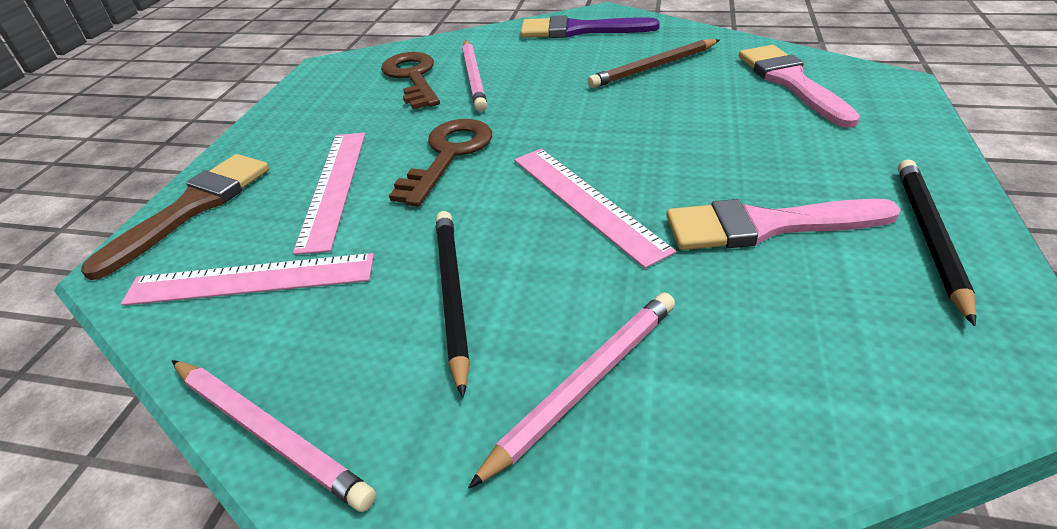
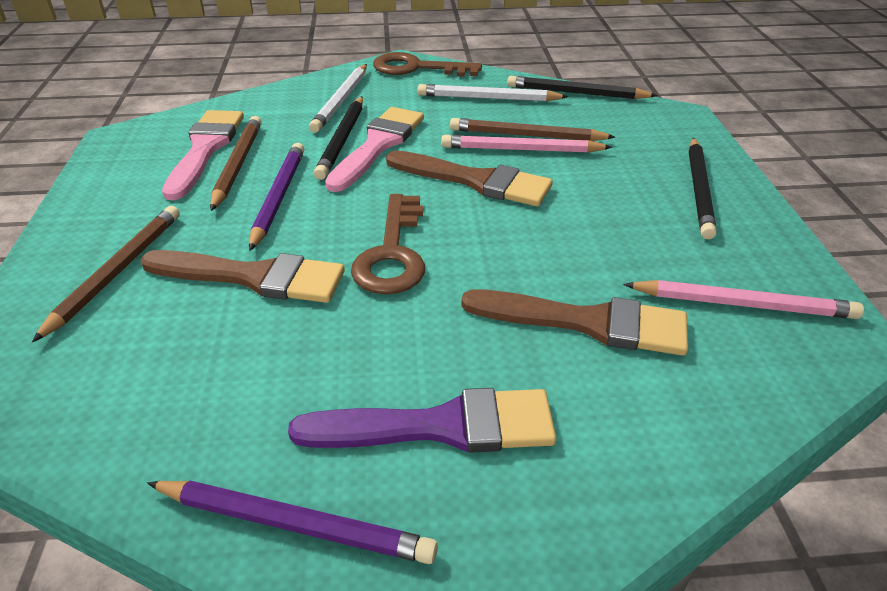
black pencil: [436,211,470,398] [898,159,976,326] = 2 -> [314,96,363,180] [507,76,658,99] [689,138,717,239] = 3
brown brush: [81,154,269,280] = 1 -> [140,250,345,303] [386,151,553,206] [461,289,688,356] = 3
brown pencil: [587,39,719,88] = 1 -> [32,206,180,342] [210,116,262,211] [450,118,615,141] = 3
pink pencil: [172,360,376,512] [462,40,487,112] [468,292,675,489] = 3 -> [441,135,612,153] [623,280,864,319] = 2
pink ruler: [121,253,374,306] [293,133,365,255] [514,149,676,268] = 3 -> none = 0
purple pencil: none = 0 -> [147,481,438,564] [249,143,304,251] = 2
white pencil: none = 0 -> [309,64,367,133] [418,84,569,101] = 2

